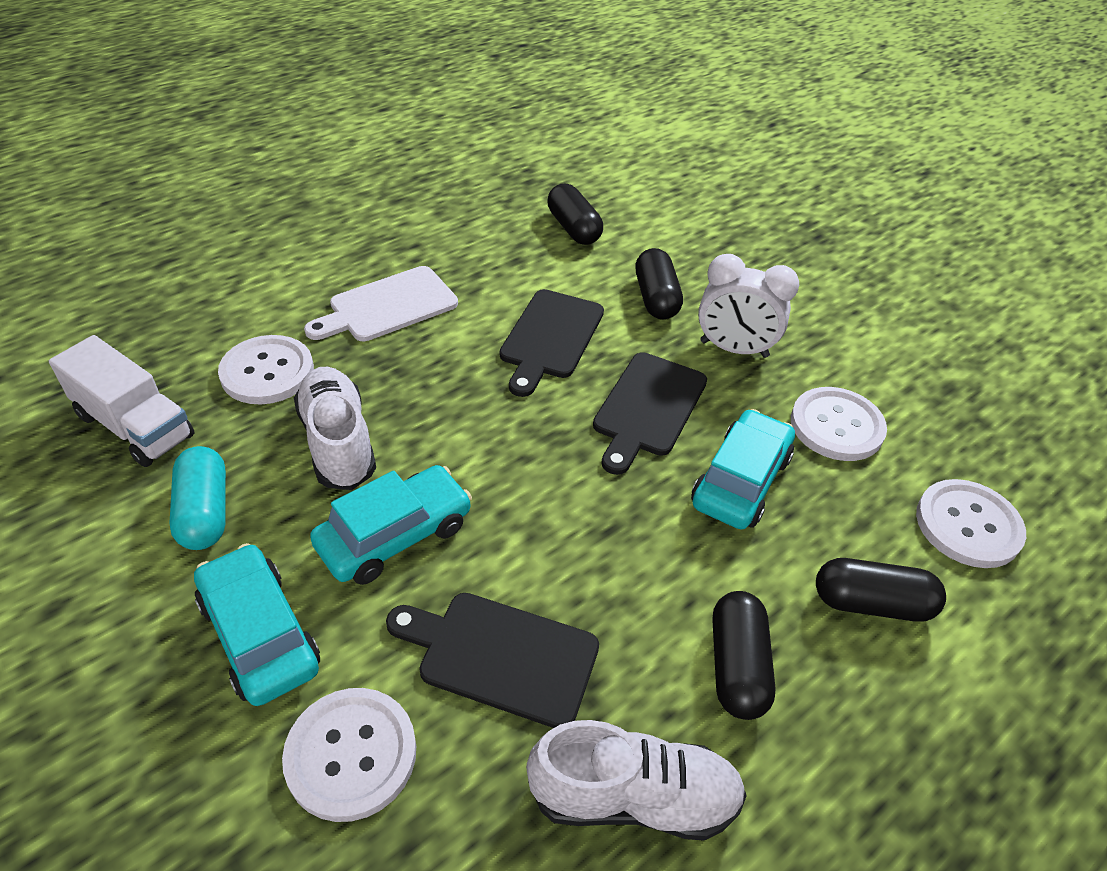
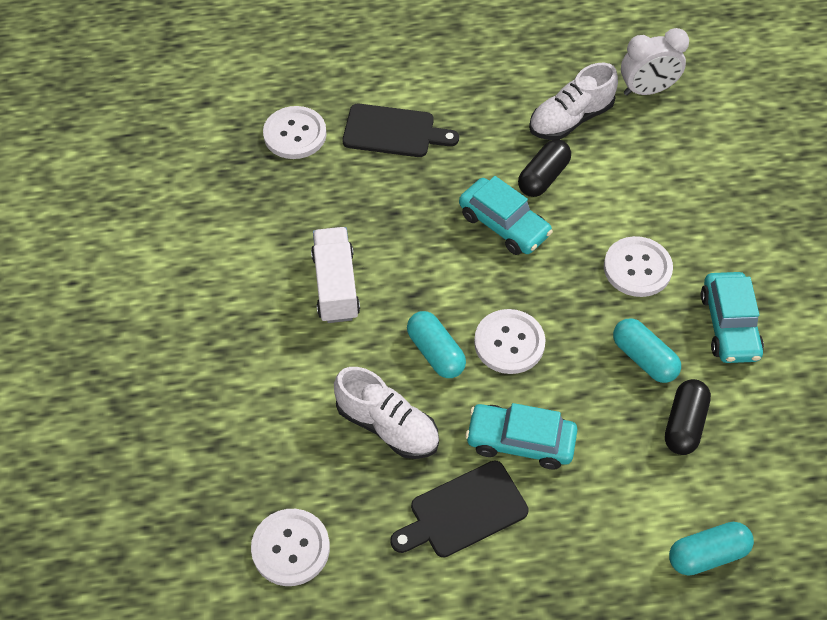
black capsule: [547,184,603,245] [635,248,683,319] [712,591,775,720] [816,558,946,622] = 4 -> [518,139,571,197] [665,379,711,455] = 2
black cutting board: [386,593,599,728] [500,289,604,397] [593,352,707,475] = 3 -> [342,104,459,157] [390,461,529,558] = 2
turquoise capsule: [169,446,226,550] = 1 -> [407,311,466,378] [613,318,681,383] [669,522,754,576] = 3
white cutting board: [304,266,458,341] = 1 -> none = 0

